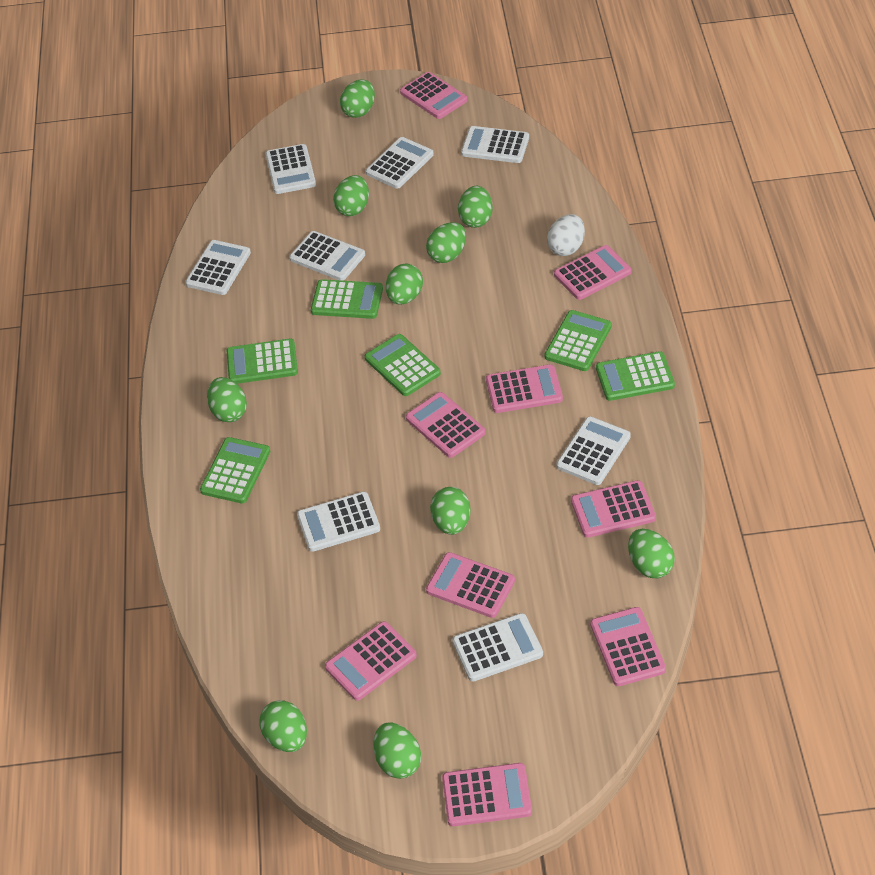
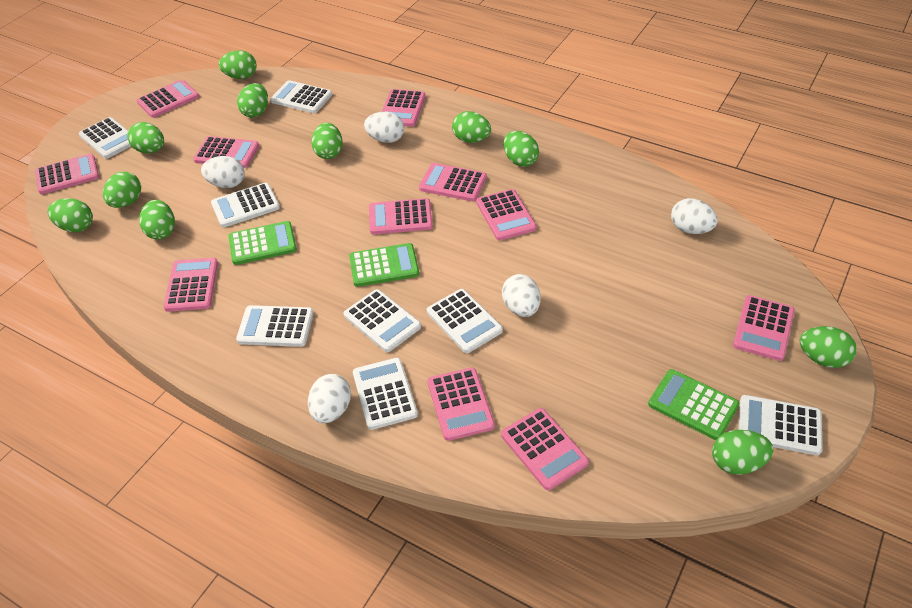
green calculator: [200,437,270,503] [226,339,298,384] [311,279,383,319] [365,334,441,396] [545,310,612,371] [596,351,675,401] = 6 -> [228,221,297,265] [349,243,419,287] [648,369,740,440] = 3
green egg: [207,377,247,422] [259,700,307,752] [333,175,369,216] [340,80,375,118] [373,722,421,779] [386,263,423,305] [426,222,466,263] [430,487,471,535] [458,186,493,228] [628,529,675,578] = 10 -> [47,198,93,232] [103,172,141,208] [127,122,164,153] [139,200,175,240] [219,50,257,79] [237,83,268,117] [311,123,343,159] [452,111,491,143] [503,131,539,167] [712,430,773,475] [799,326,857,368] = 11
pink calculator: [325,621,417,701] [400,72,468,119] [406,392,485,458] [426,552,515,618] [442,763,532,826] [486,364,563,413] [554,245,632,300] [571,480,656,538] [590,607,666,686] = 9 -> [35,154,99,194] [137,80,199,118] [164,258,218,312] [193,136,259,168] [369,198,433,235] [382,89,425,127] [419,163,487,201] [427,368,495,441] [476,189,536,241] [501,408,589,490] [733,295,795,361] = 11
white egg: [547,214,585,256] = 1 -> [201,156,245,188] [308,374,351,423] [364,112,404,143] [502,274,541,317] [671,198,718,234] = 5

